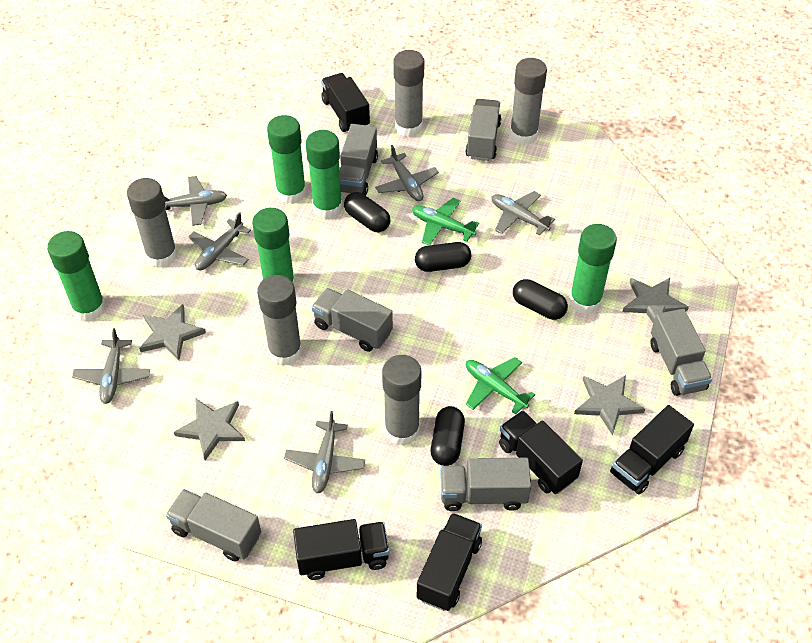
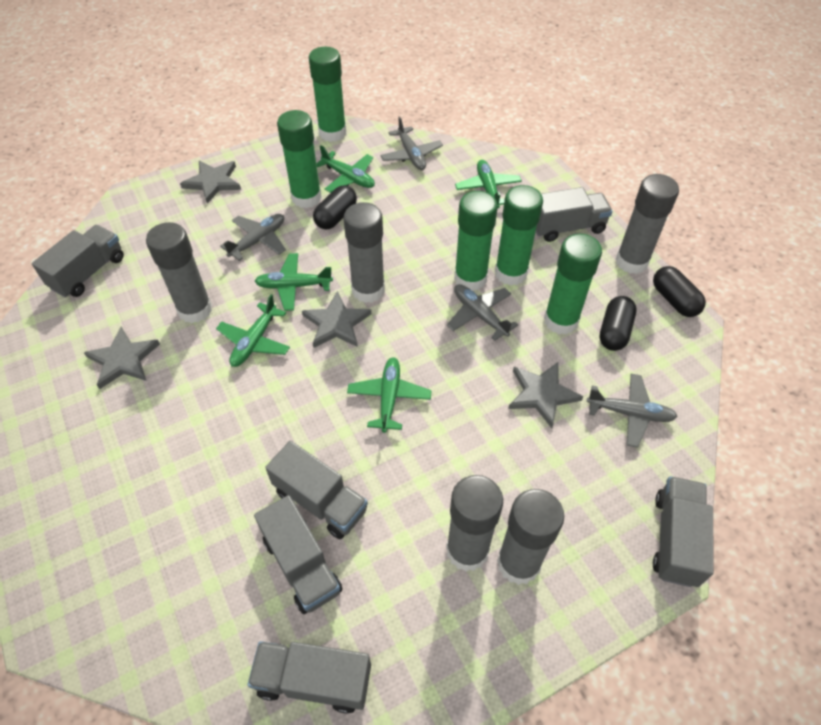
black capsule: [344,192,390,232] [415,242,471,272] [431,406,465,466] [513,279,568,320] = 4 -> [313,185,357,229] [599,296,636,351] [653,266,706,317] = 3
black truck: [293,519,389,580] [321,73,370,132] [417,513,482,611] [499,410,583,494] [610,405,694,495] = 5 -> none = 0
green plane: [412,198,479,245] [466,357,535,415] = 2 -> [216,294,290,367] [255,253,333,311] [316,145,375,193] [347,357,432,433] [455,160,522,208] = 5
grey plane: [72,328,150,404] [163,176,227,226] [188,212,251,270] [284,411,365,493] [375,145,439,201] [491,191,555,236] = 6 -> [220,214,286,261] [380,116,443,170] [447,284,518,341] [587,374,678,448] = 4

